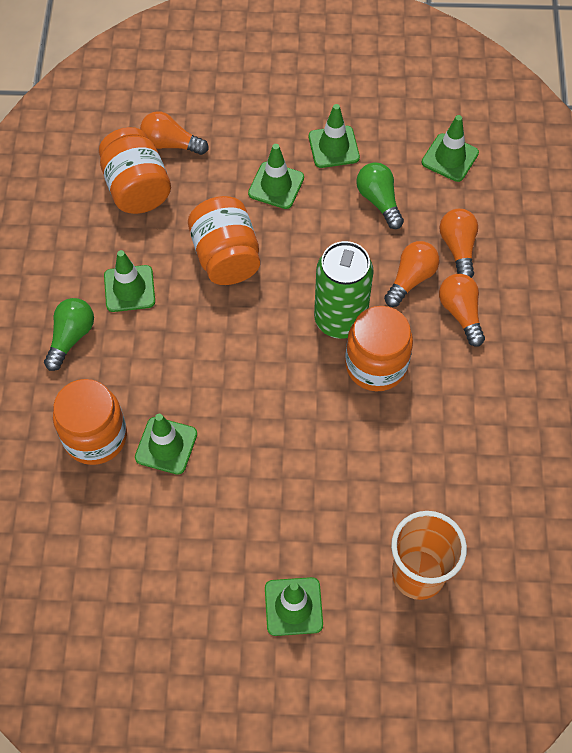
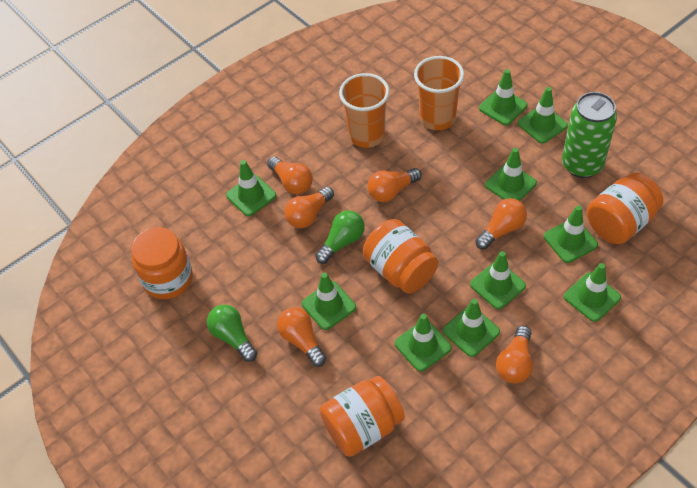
green traffic cone: [104,250,155,312] [135,414,197,475] [248,144,304,209] [265,577,323,636] [309,104,360,168] [422,115,479,182] = 6 -> [226,160,276,216] [302,272,356,330] [395,314,452,372] [443,299,500,357] [470,251,526,309] [479,69,527,125] [485,148,537,201] [518,87,568,144] [544,205,598,263] [564,263,621,322] = 10
orange cup: [391,511,467,600] = 1 -> [339,73,390,148] [414,56,464,130] = 2
orange light bulb: [140,111,209,155] [384,241,439,307] [439,274,485,347] [440,209,478,278] = 4 -> [267,157,313,194] [277,307,326,367] [284,187,334,228] [367,168,422,202] [476,198,527,250] [496,326,533,384] = 6

